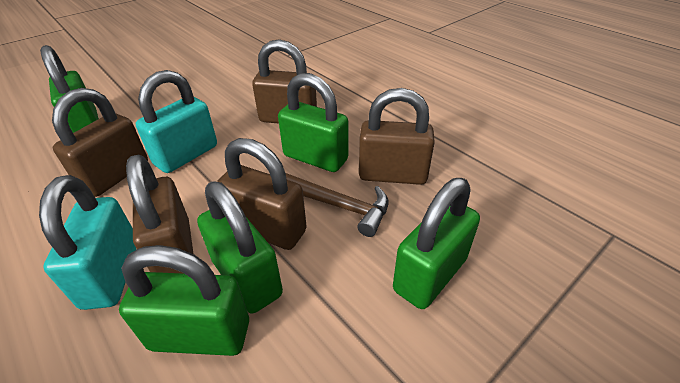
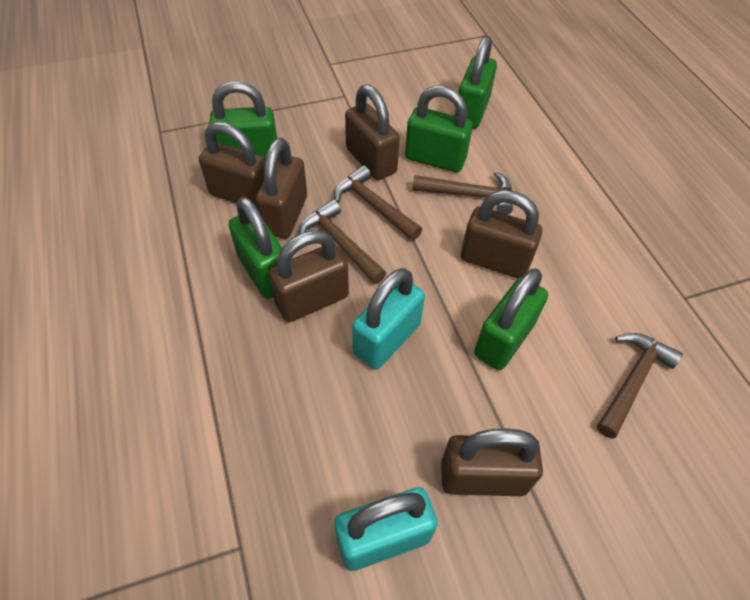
brown hammer: [286,173,389,237] = 1 -> [299,199,386,284] [334,165,422,240] [412,171,513,215] [597,333,683,439] = 4
brown padlock: [52,88,148,197] [126,155,194,274] [217,138,307,250] [252,39,317,123] [359,88,435,185] = 5 -> [199,122,266,208] [255,138,307,239] [269,230,349,322] [345,84,400,180] [441,429,543,496] [461,190,542,279] = 6

